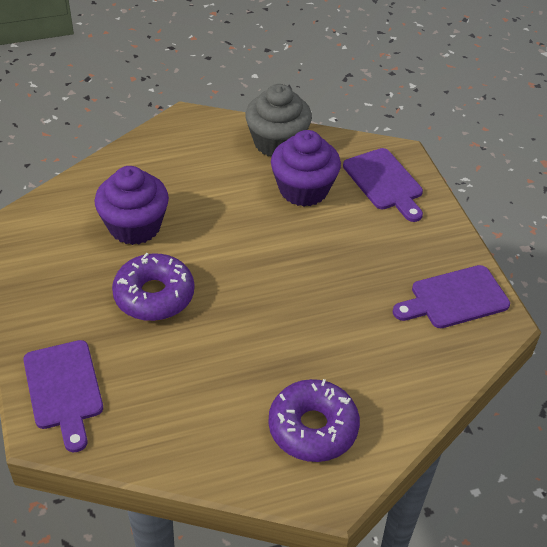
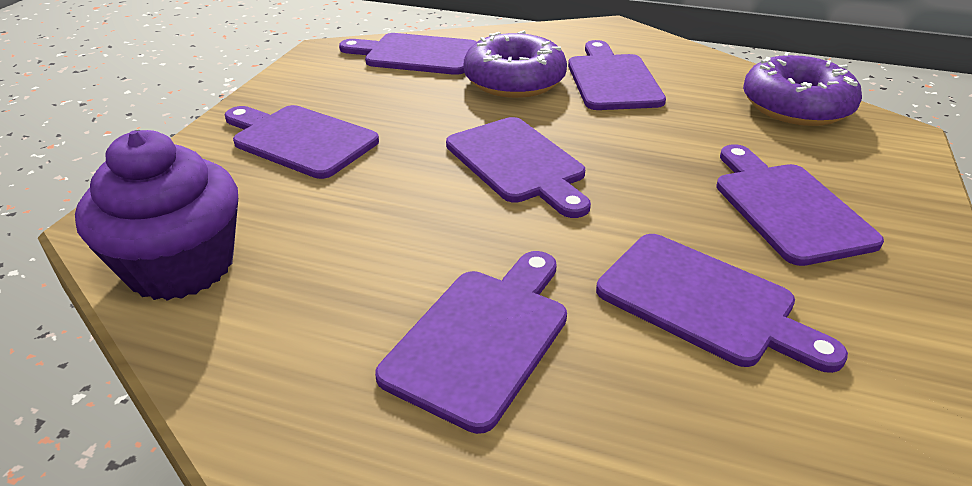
grey cupcake: [245,84,312,156] = 1 -> none = 0
purple cupcake: [94,166,169,245] [271,130,341,206] = 2 -> [75,130,238,301] = 1
purple cutting board: [23,340,103,452] [343,148,423,222] [393,265,510,328] = 3 -> [225,105,379,179] [339,33,477,75] [375,251,567,434] [446,117,591,218] [568,40,666,110] [596,234,848,373] [716,144,884,266] = 7

